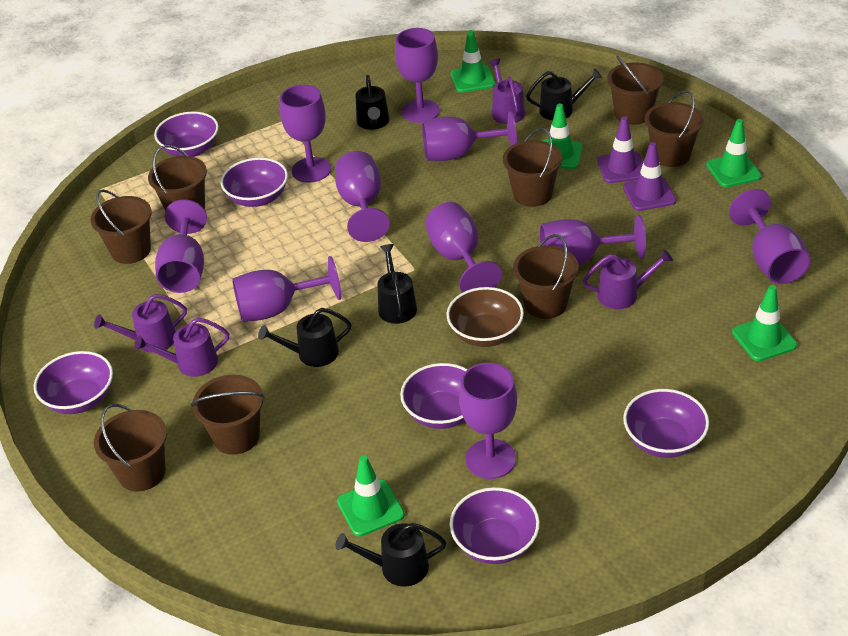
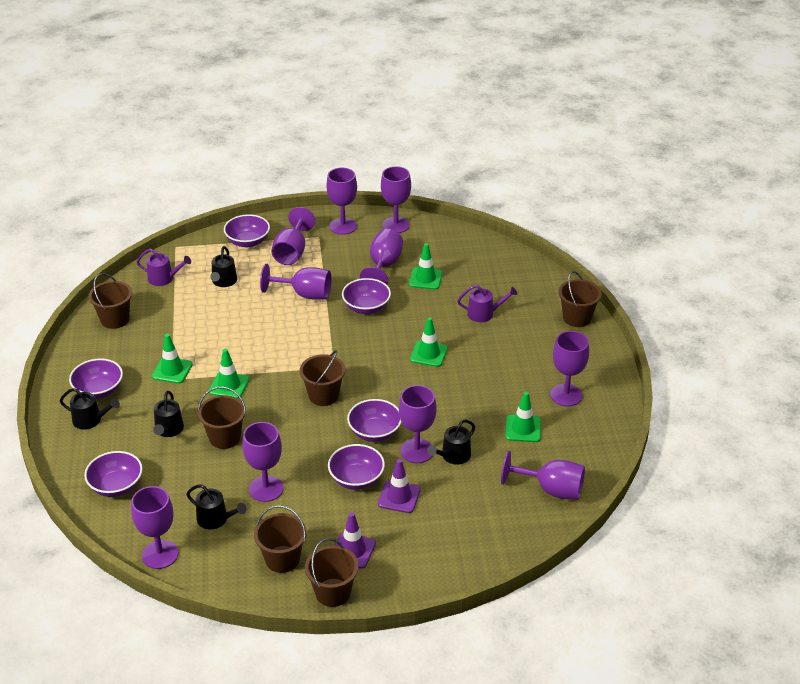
brown bowl: [447,287,524,347] = 1 -> none = 0
brown bucket: [91,189,152,264] [94,404,167,492] [148,145,207,211] [191,375,265,455] [503,128,562,207] [513,234,579,319] [607,55,664,125] [644,90,704,167] = 8 -> [89,273,132,329] [198,386,246,449] [254,505,307,573] [299,350,345,406] [305,538,359,607] [559,271,602,327] = 6
purple watering can: [94,294,187,353] [134,318,229,377] [489,58,525,124] [583,249,673,309] = 4 -> [137,249,191,286] [457,285,517,322] = 2

